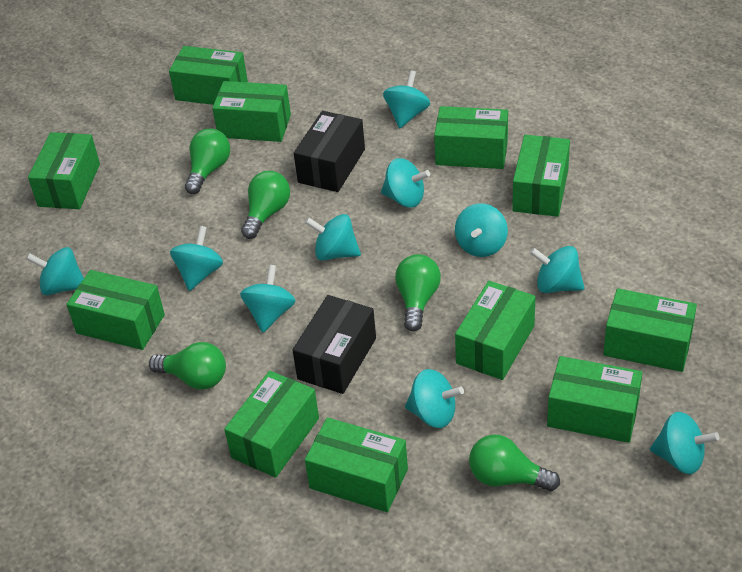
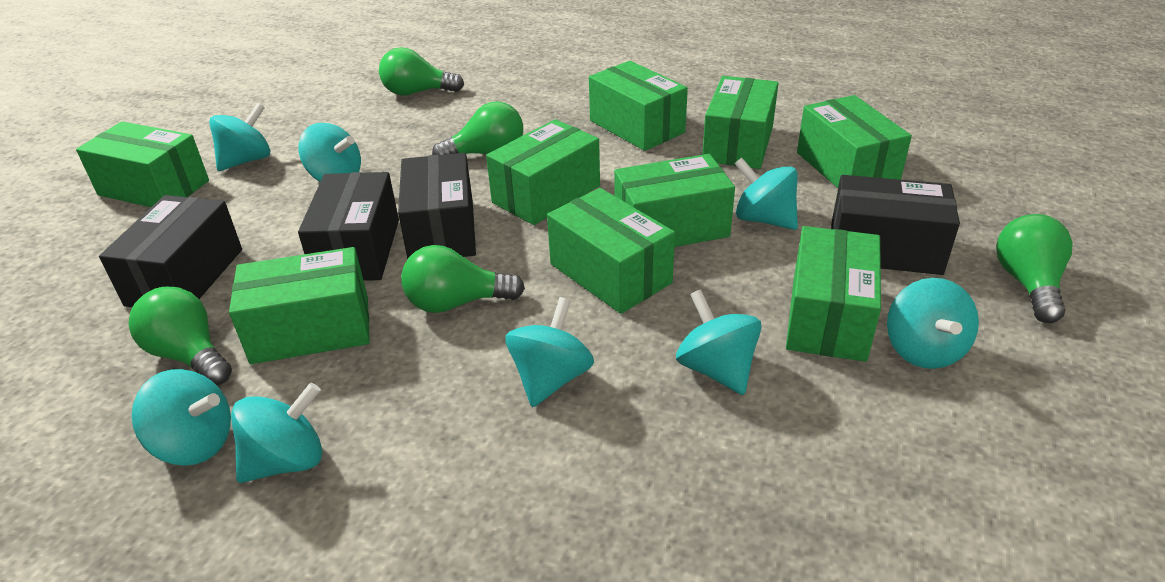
black box: [292,295,376,394] [294,111,365,192] = 2 -> [99,195,242,307] [298,172,399,281] [398,153,476,259] [831,175,960,275] = 4
green box: [28,132,100,209] [66,270,165,350] [169,46,248,105] [212,81,291,142] [224,371,319,478] [305,417,408,512] [434,106,508,169] [455,281,535,380] [512,135,570,217] [547,356,642,443] [603,288,697,372] = 11 -> [76,121,209,207] [229,247,370,364] [486,119,600,225] [547,188,675,314] [589,61,688,151] [614,154,735,247] [702,76,778,169] [786,226,881,362] [797,95,912,188] = 9
turquoise spinning top: [26,247,84,295] [170,226,223,291] [240,265,296,333] [305,214,361,261] [381,158,430,207] [383,71,430,128] [405,369,464,428] [455,203,508,257] [530,246,584,293] [650,412,719,474] = 10 -> [131,369,231,466] [209,103,271,171] [231,383,322,483] [298,123,361,182] [505,297,594,407] [676,290,762,395] [734,157,798,230] [887,278,979,369] = 8

